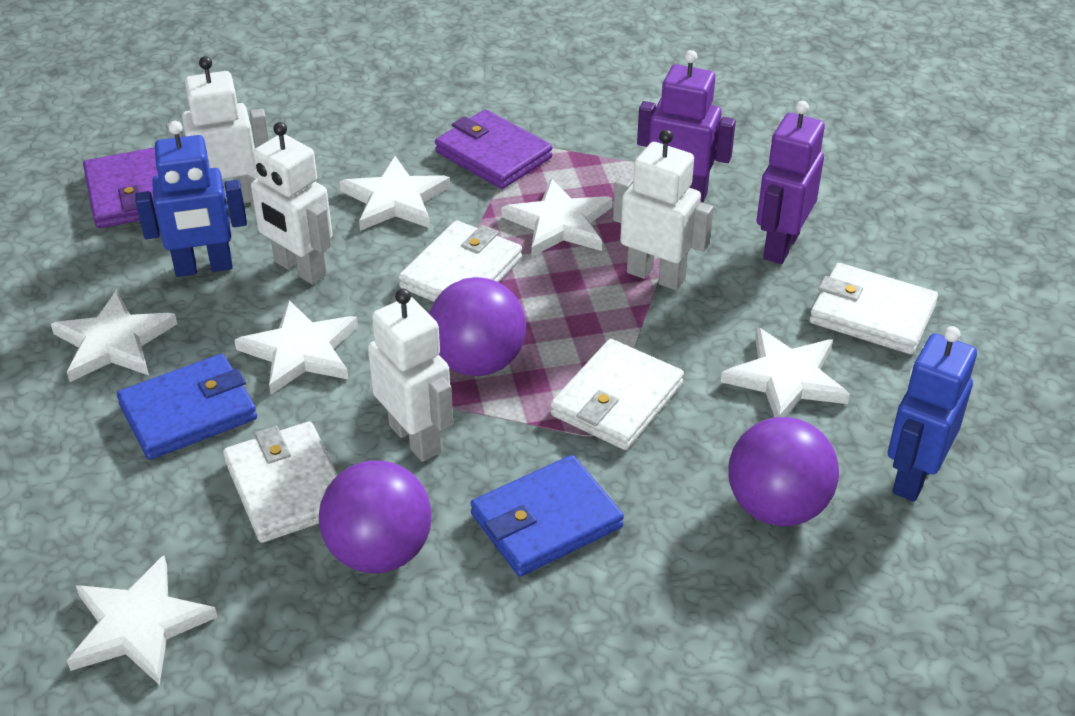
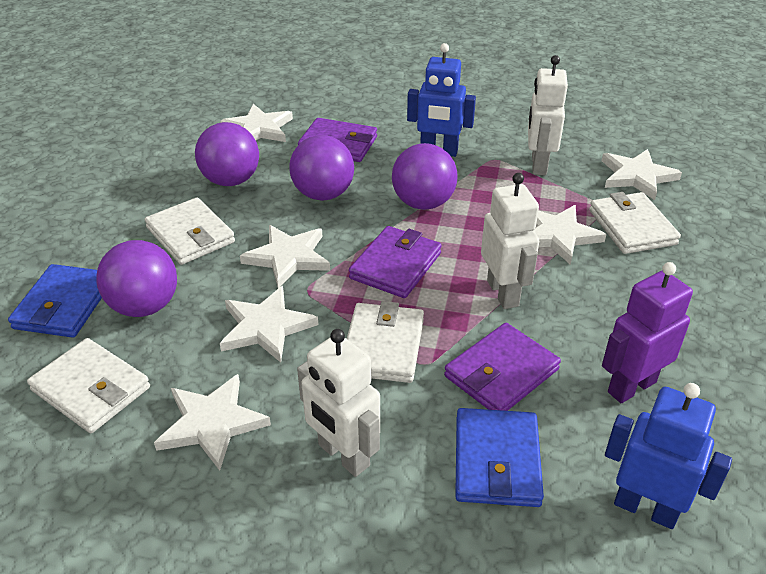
purple ball: [319,461,432,573] [429,277,526,376] [728,417,839,526] = 3 -> [96,240,177,317] [195,122,259,186] [289,135,354,201] [392,143,457,210] = 4
purple robot: [637,50,736,203] [757,101,825,264] = 2 -> [602,262,693,403] = 1
purple wallet: [83,147,158,228] [435,109,552,189] = 2 -> [298,118,377,162] [349,226,442,298] [444,323,561,411] = 3
white robot: [166,56,269,203] [246,122,333,284] [368,289,453,462] [613,130,713,290] = 4 -> [297,329,380,477] [481,173,539,309] [528,55,568,175] = 3

